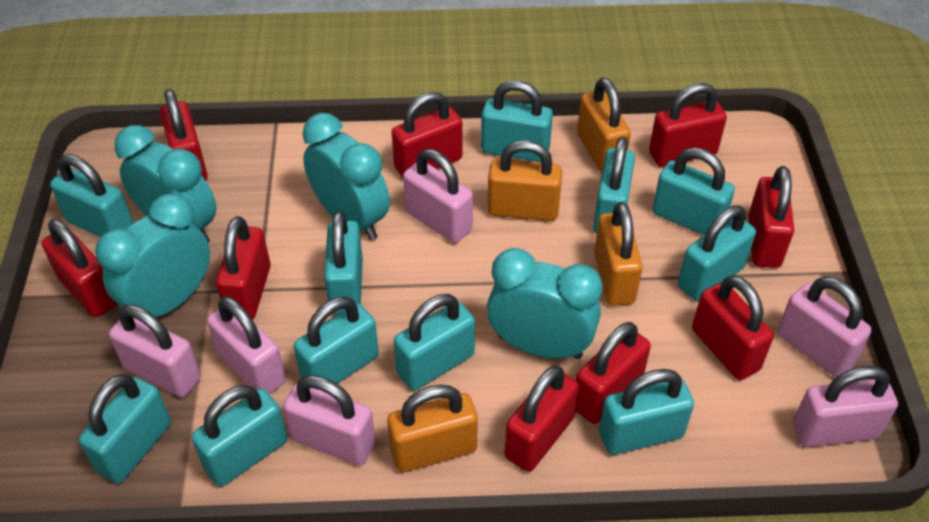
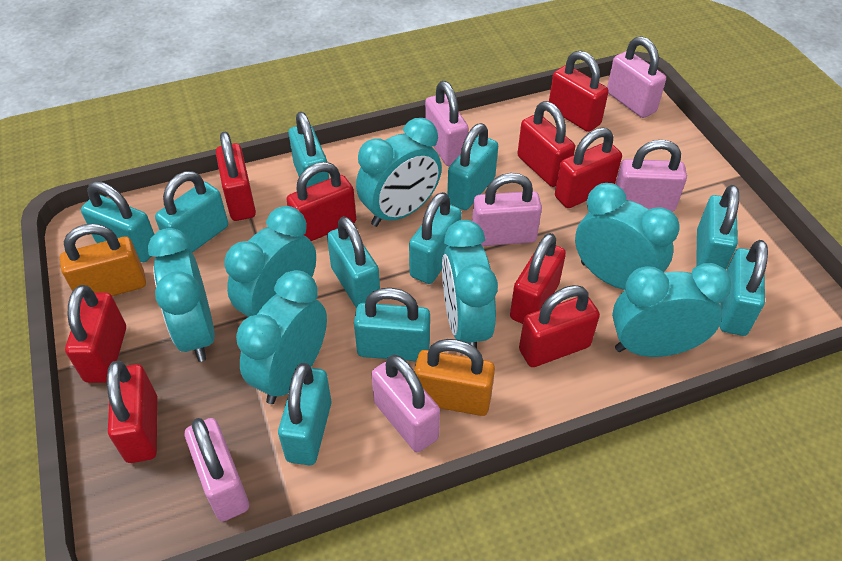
orange padlock: [387,385,478,472] [487,140,562,221] [577,77,631,174] [594,202,643,306] = 4 -> [60,224,146,296] [414,339,495,416] = 2
turquoise clock: [95,193,210,317] [115,125,217,243] [303,113,390,240] [487,248,603,359] = 4 -> [148,228,215,362] [225,206,316,317] [236,270,327,404] [356,118,442,227] [442,220,498,348] [575,183,680,290] [612,263,732,357] = 7
turquoise padlock: [50,154,133,237] [79,374,171,484] [191,385,287,487] [294,297,379,384] [324,211,363,314] [394,294,475,390] [481,80,553,162] [593,137,635,234] [599,369,694,455] [652,148,735,235] [678,205,756,301] = 11 -> [81,181,154,262] [155,171,228,253] [278,363,331,465] [289,112,329,188] [327,216,380,308] [354,288,430,361] [409,192,462,284] [447,123,498,210] [696,185,739,270] [720,240,768,336] = 10

